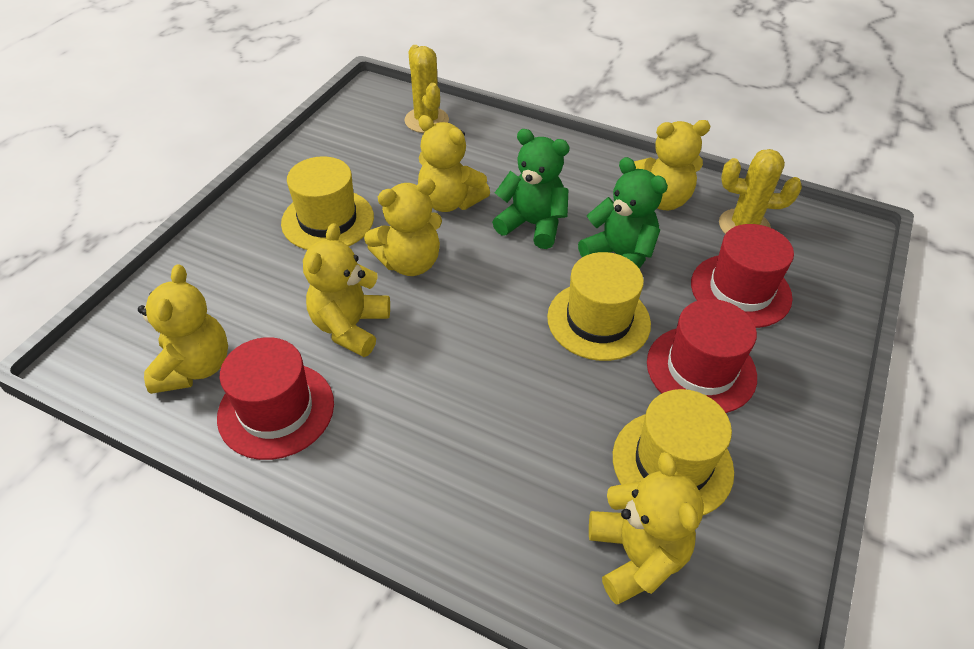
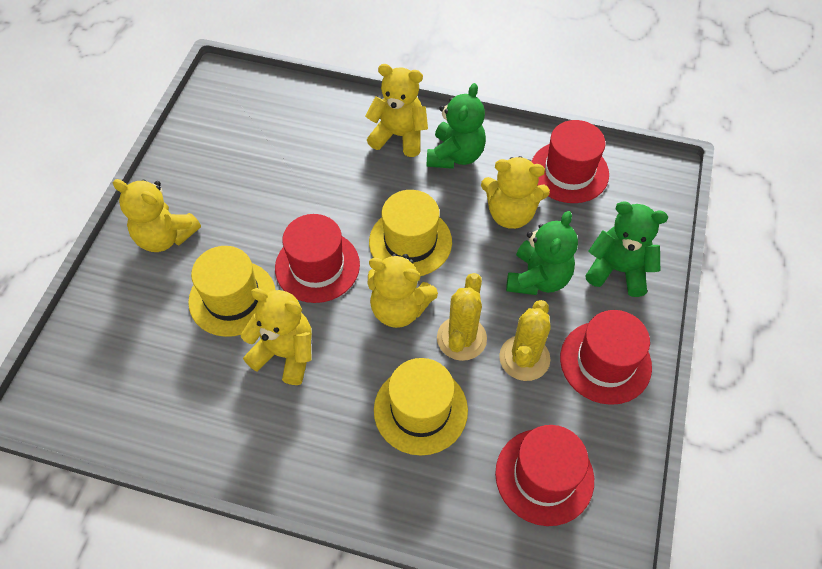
green teddy bear: [492,129,570,249] [578,157,668,269] = 2 -> [427,83,486,169] [506,211,578,295] [585,201,668,297] = 3
red hat: [217,337,334,460] [647,299,757,413] [691,224,794,328] = 3 -> [275,214,360,303] [495,425,594,526] [531,120,609,203] [560,310,652,405] = 4
yellow teddy bear: [138,265,228,394] [303,223,390,357] [364,178,442,276] [418,115,490,212] [589,452,704,605] [634,120,711,210] = 6 -> [113,179,201,252] [241,288,312,385] [365,64,428,157] [368,254,438,328] [481,156,550,229] = 5

